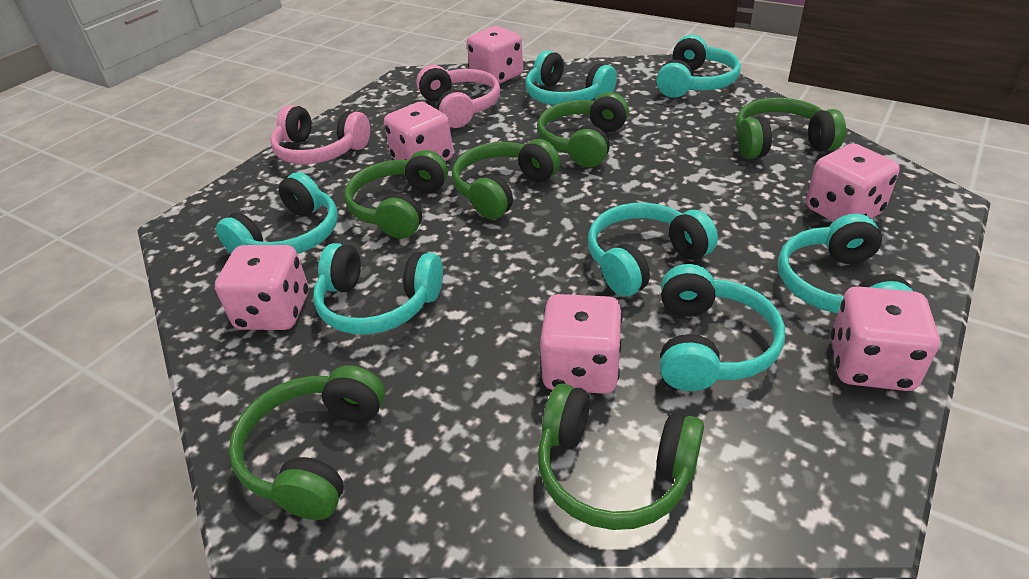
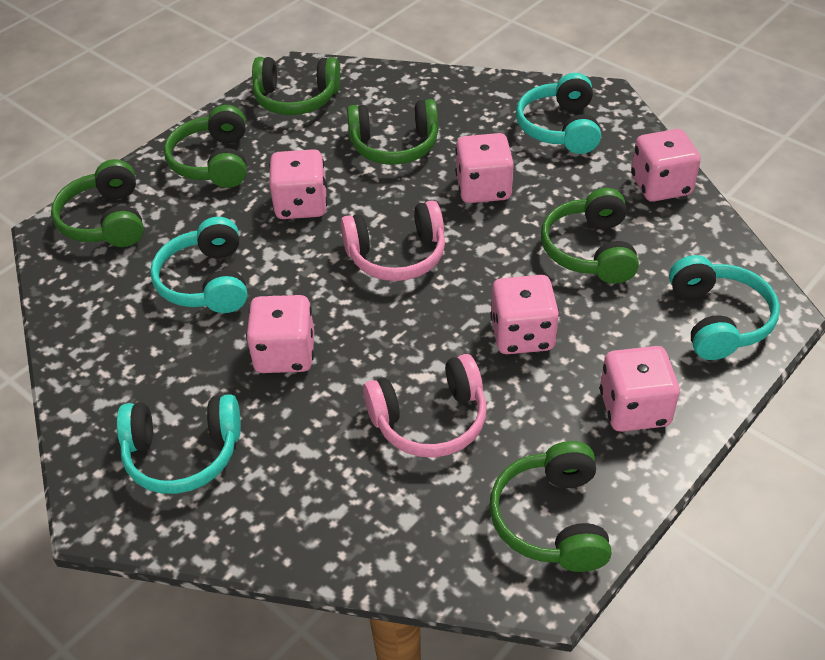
turquoise headphones: [216,172,338,254] [313,243,443,335] [525,51,617,105] [588,203,718,296] [656,35,741,98] [660,264,785,391] [778,214,913,314] = 7 -> [117,394,241,494] [150,217,247,313] [516,73,601,154] [669,255,780,360] = 4

